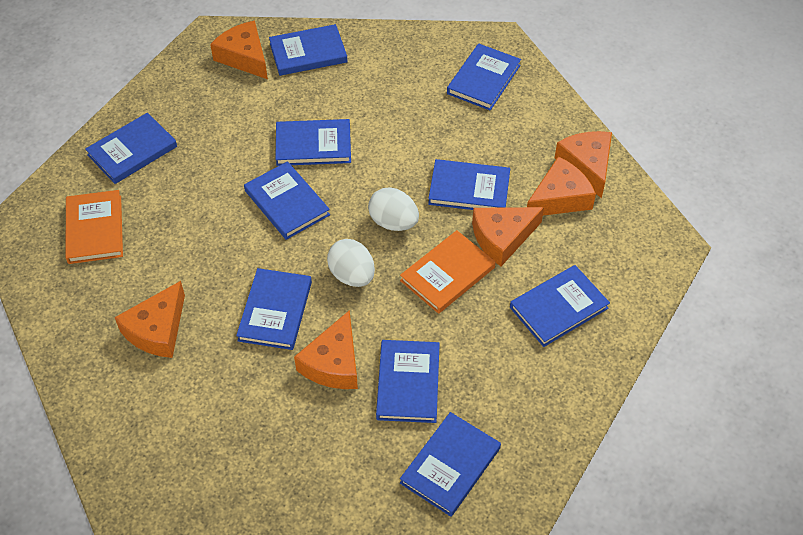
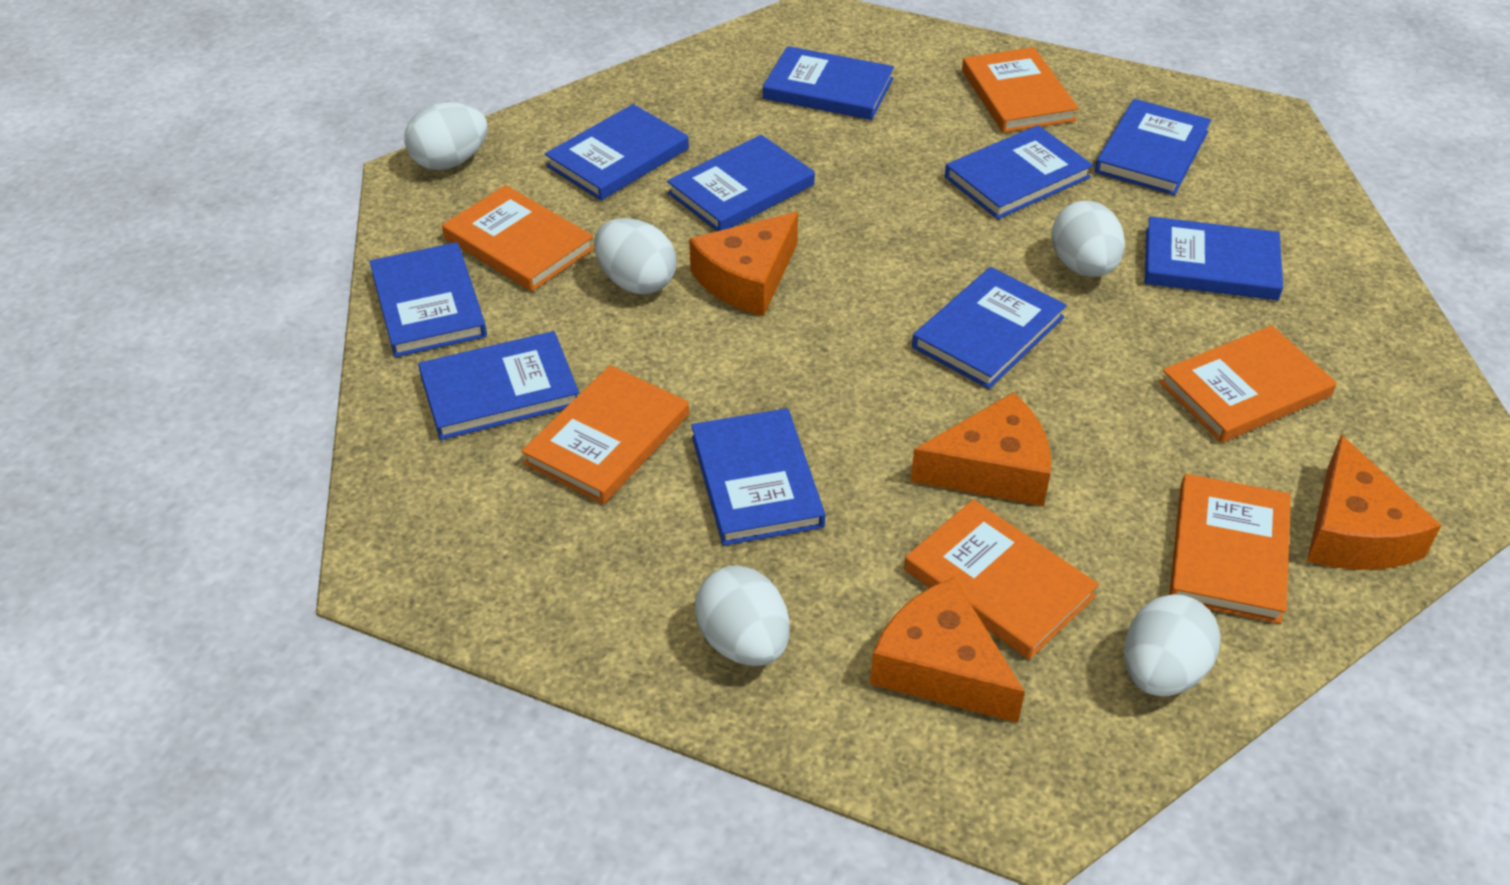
orange book: [65,190,123,264] [400,230,496,314] = 2 -> [442,185,595,291] [521,365,689,504] [904,499,1099,659] [962,47,1079,133] [1160,325,1337,443] [1169,474,1291,624] = 6
orange cheese: [115,281,185,358] [210,21,268,79] [294,310,358,389] [472,207,544,266] [527,157,596,216] [555,131,612,199] = 6 -> [689,212,798,316] [870,578,1025,723] [910,392,1051,506] [1307,435,1441,570] = 4
white egg: [327,239,375,287] [368,187,419,231] = 2 -> [404,103,488,170] [594,218,676,294] [695,565,790,666] [1051,201,1125,277] [1124,594,1221,696] = 5

